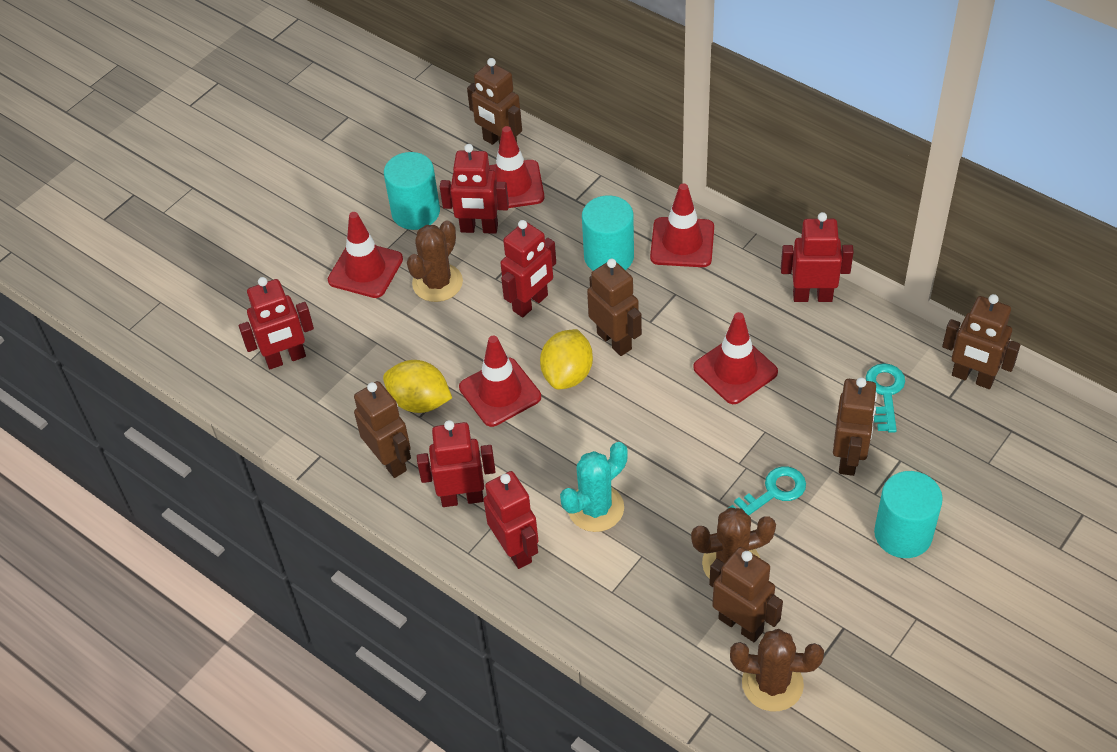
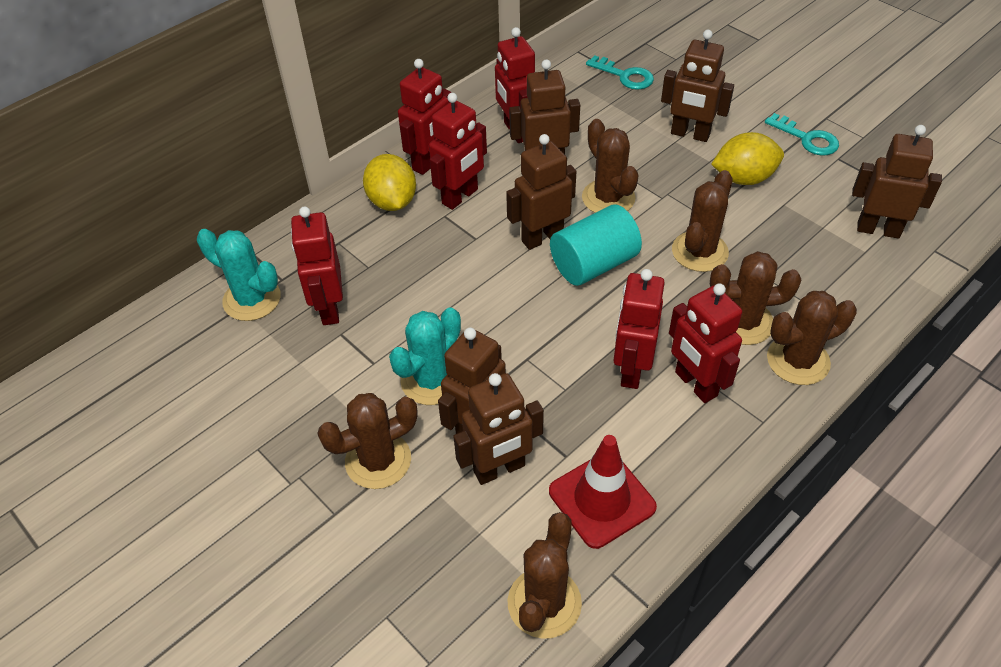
brown cactus: [407,220,463,302] [691,508,776,579] [730,629,824,711] = 3 -> [317,393,417,489] [507,512,582,639] [582,119,639,213] [672,170,733,272] [710,251,802,345] [767,291,857,385] = 6
red traffic cone: [328,212,403,298] [459,336,541,427] [489,126,544,210] [650,183,714,267] [693,312,778,404] = 5 -> [549,435,657,549] = 1
turquoise cactus: [560,442,628,532] = 1 -> [197,229,281,321] [389,307,461,405] = 2
turquoise cylinder: [384,152,440,230] [582,195,634,271] [874,471,943,558] = 3 -> [550,205,642,286] = 1

